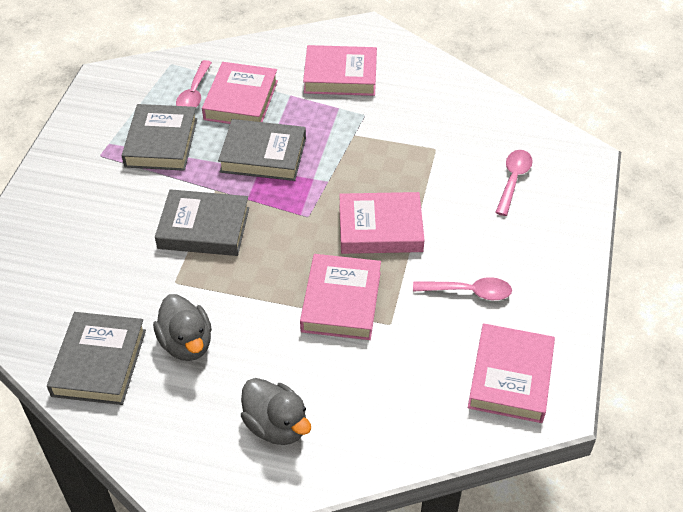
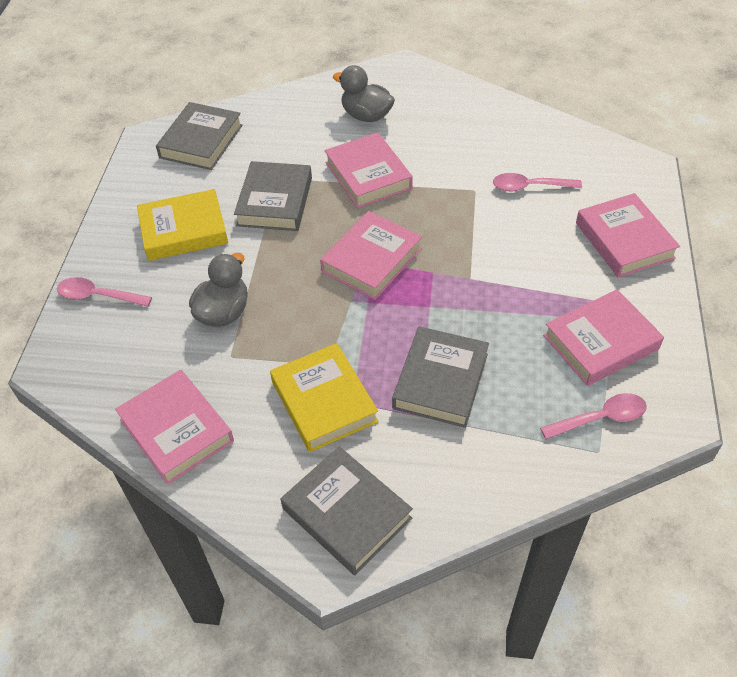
yellow book: none = 0 -> [137,189,228,261] [270,343,379,452] = 2

